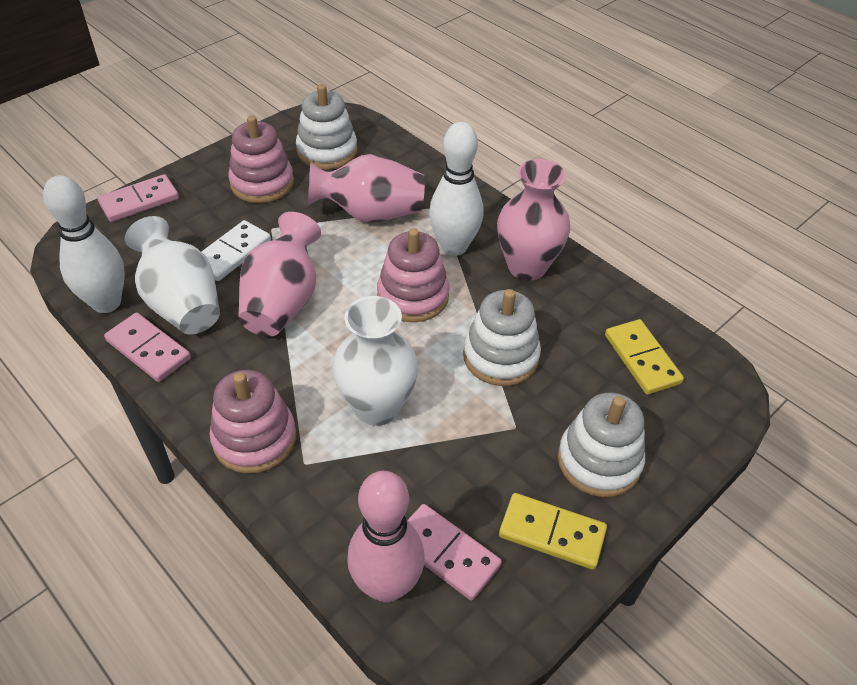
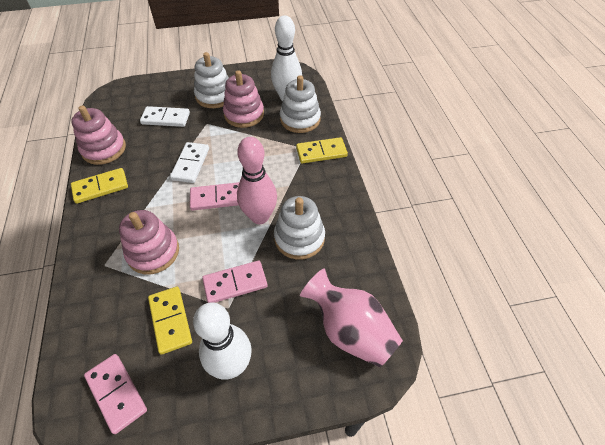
pink vase: [238,212,321,337] [308,154,425,223] [497,159,570,281] = 3 -> [300,268,403,367] = 1
white domino: [201,220,271,281] = 1 -> [140,106,190,127] [170,142,209,183] = 2
white vase: [125,216,220,335] [332,296,418,426] = 2 -> none = 0
yellow domino: [499,493,607,570] [605,319,684,395] = 2 -> [71,168,128,204] [148,287,192,355] [296,137,348,163] = 3

